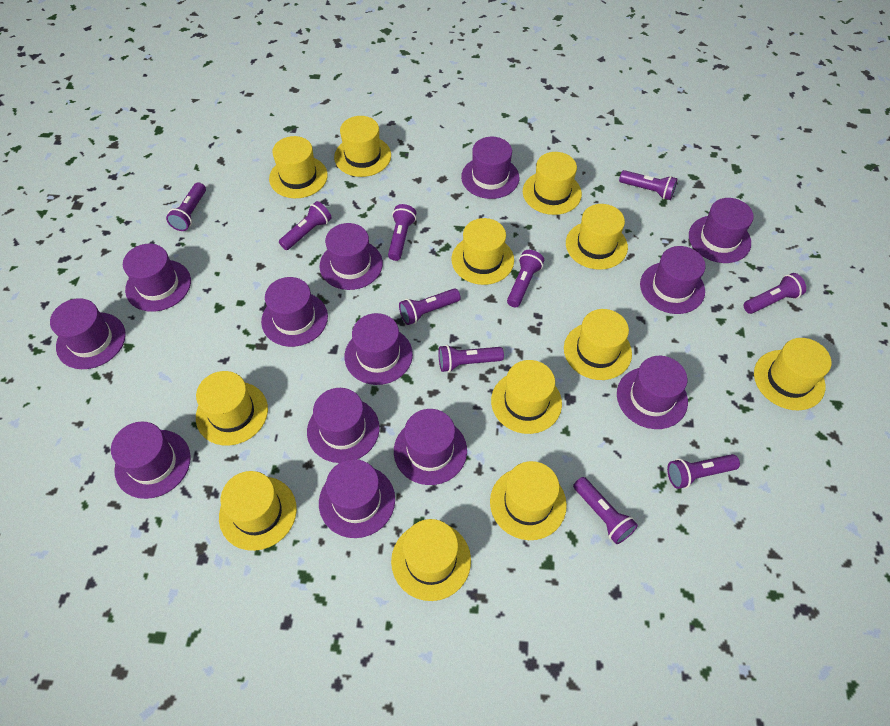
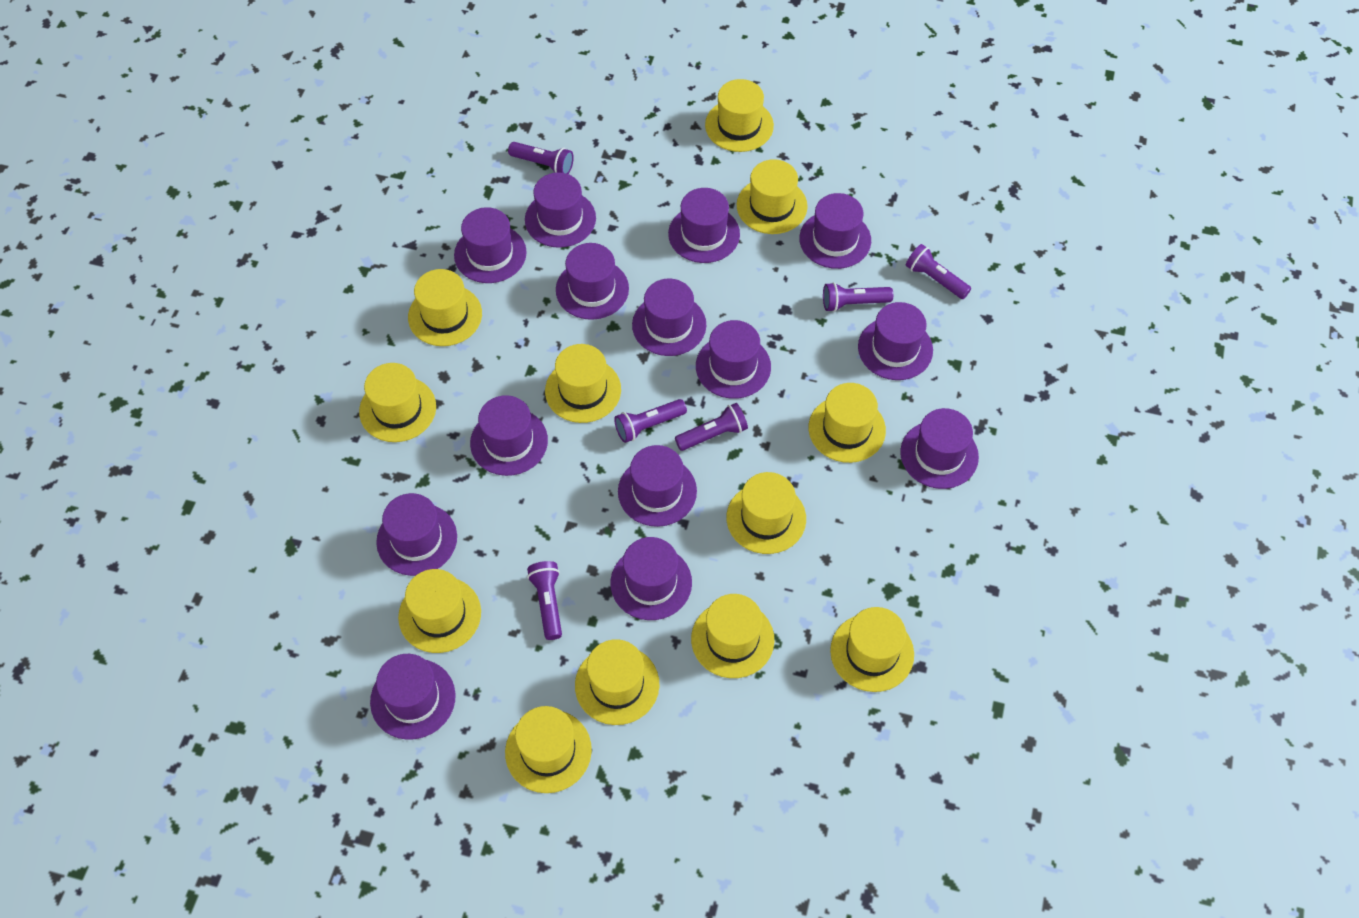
purple flashlight: [166,182,206,231] [279,201,332,250] [388,204,416,261] [399,288,461,325] [439,345,504,372] [507,250,544,307] [573,477,638,544] [619,170,677,200] [667,454,740,489] [743,273,806,314] = 10 -> [508,142,574,174] [527,561,562,640] [614,399,687,443] [675,403,748,451] [823,282,893,312] [906,244,971,299] = 6
purple hat: [50,298,126,369] [111,422,191,499] [123,244,191,312] [261,277,328,347] [307,388,379,463] [319,459,395,538] [320,223,383,290] [344,313,413,385] [394,409,467,485] [461,137,519,199] [617,356,688,429] [640,246,706,314] [689,198,754,263] = 13 -> [370,654,456,740] [376,493,457,576] [454,207,527,283] [470,395,548,476] [525,172,596,248] [556,243,629,320] [610,537,692,620] [618,445,697,527] [632,279,706,356] [668,188,740,263] [696,320,771,399] [799,193,871,269] [858,302,933,380] [900,408,979,489] = 14

